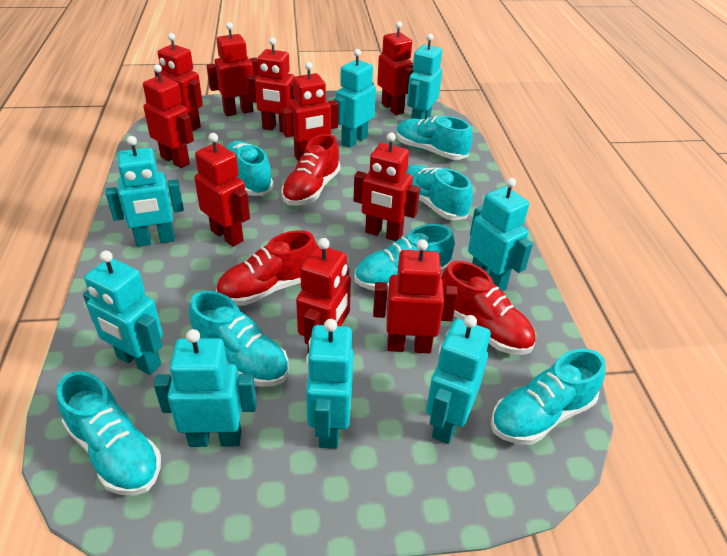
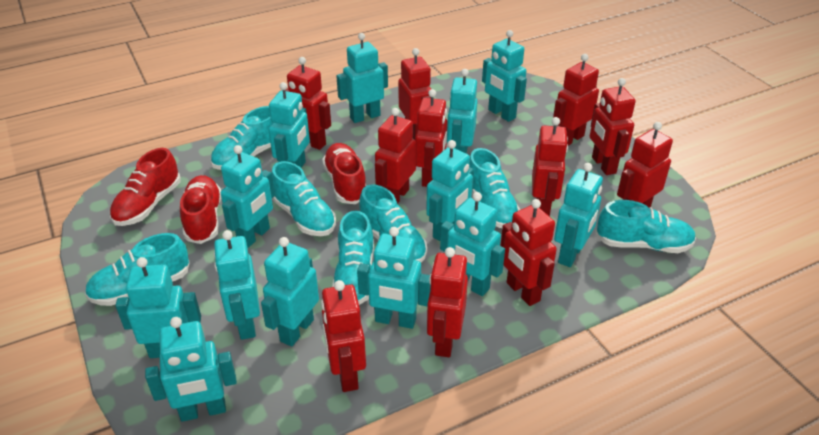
red robot: [143,64,194,168] [154,33,203,131] [194,133,250,247] [207,22,259,116] [248,37,295,132] [282,62,338,161] [296,238,351,353] [353,132,420,241] [373,239,458,353] [377,21,414,115] = 10 -> [285,57,331,150] [321,280,366,392] [375,108,416,204] [398,48,431,140] [415,89,447,187] [427,247,468,357] [500,199,557,306] [532,117,568,216] [553,54,599,146] [590,78,636,175] [617,122,673,208] = 11
turquoise robot: [83,251,163,375] [106,136,184,247] [154,329,257,447] [306,319,354,449] [334,49,376,148] [407,34,442,120] [426,315,491,444] [468,178,533,291] = 8 -> [115,257,201,358] [145,317,237,422] [214,230,260,340] [221,145,275,248] [261,237,319,346] [268,82,310,168] [337,33,388,123] [357,227,431,329] [426,140,474,241] [440,192,505,296] [447,69,478,153] [482,30,527,122] [554,163,603,267] = 13

